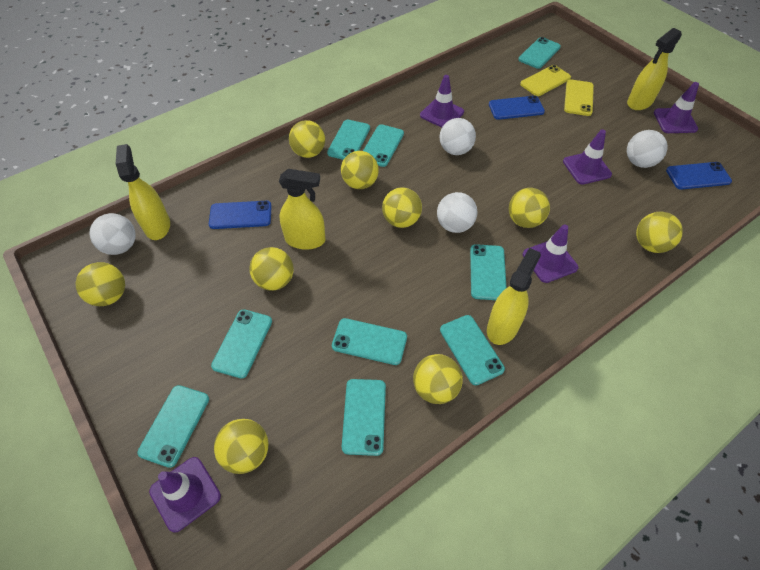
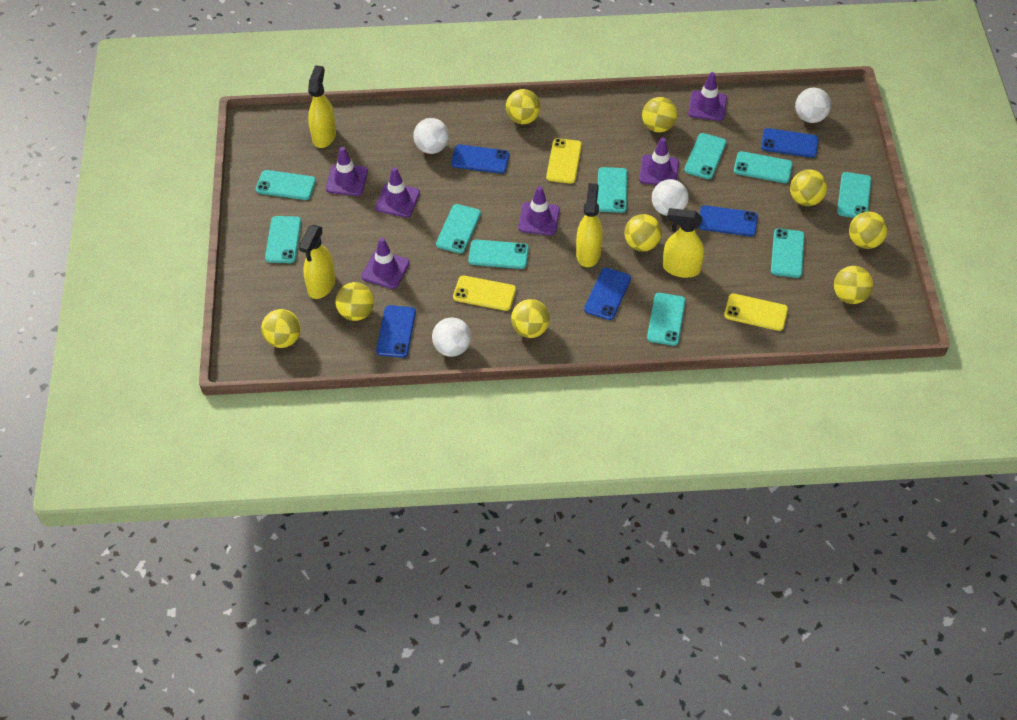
blue phone: [209,201,272,229] [489,96,545,120] [666,162,732,190] = 3 -> [376,305,416,358] [451,144,509,174] [584,267,631,320] [699,205,758,236] [761,128,819,158] = 5
purple traffic cone: [149,457,221,533] [420,75,464,128] [523,225,578,283] [563,129,612,185] [654,82,699,133] = 5 -> [326,147,368,196] [361,237,409,289] [375,167,420,217] [518,186,560,235] [639,137,679,185] [688,72,727,121] = 6
turquoise phone: [137,385,209,468] [211,309,272,379] [327,120,370,160] [332,318,407,365] [342,379,386,456] [363,124,404,167] [440,315,505,385] [470,244,507,300] [518,37,561,69] = 9 -> [256,170,316,200] [265,216,301,263] [436,204,481,253] [468,239,529,269] [597,167,628,213] [647,293,686,346] [684,133,727,179] [734,151,793,183] [771,228,805,278] [837,172,872,218] = 10
yellow phone: [520,65,571,96] [564,79,594,116] = 2 -> [453,275,516,311] [546,138,582,184] [724,293,788,331] = 3

